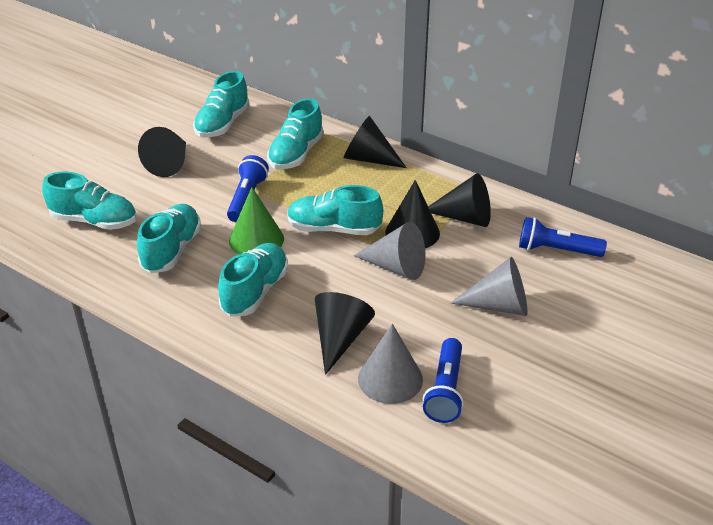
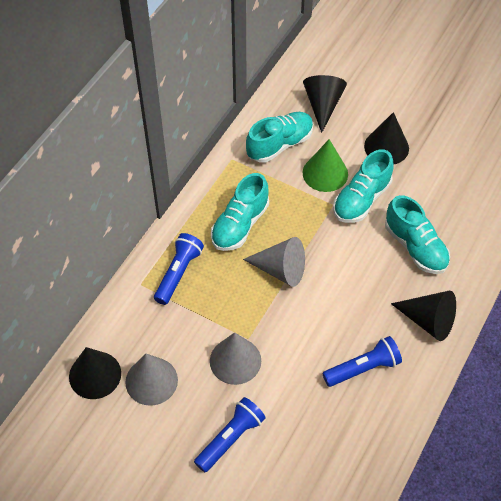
black cone: [138,127,186,177] [315,292,375,375] [344,116,407,168] [386,180,440,248] [428,173,491,227] = 5 -> [69,347,121,399] [303,75,347,133] [364,112,409,165] [391,291,456,341] = 4
turquoise shoe: [42,171,137,230] [137,204,202,273] [193,71,250,138] [218,243,288,316] [267,98,324,169] [287,185,383,235] = 6 -> [211,173,269,251] [246,112,313,163] [333,149,393,223] [385,195,450,274] = 4

